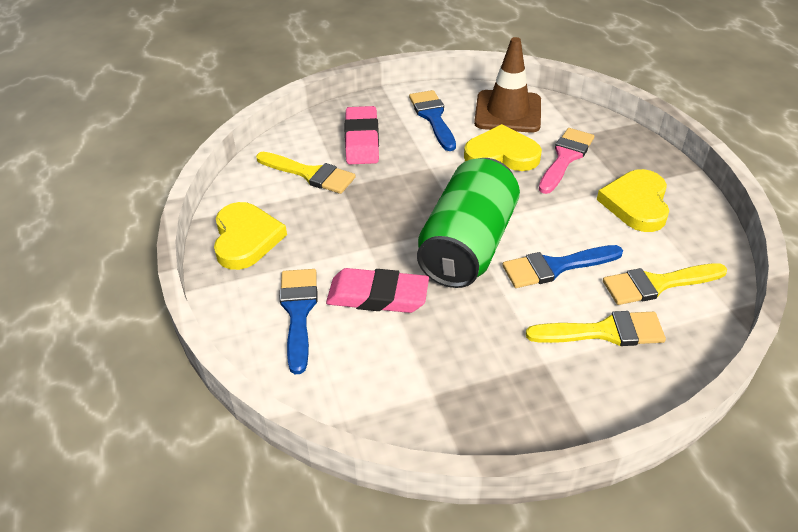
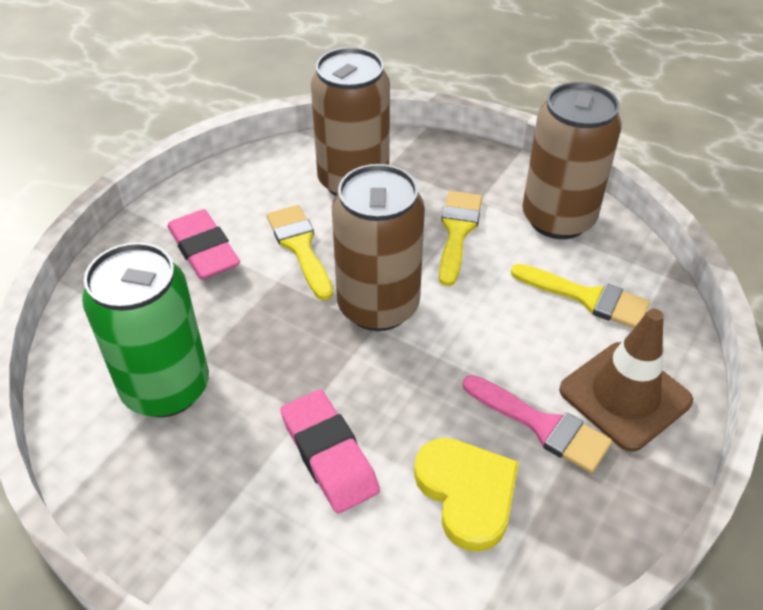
blue brush: [279,269,318,374] [409,90,456,151] [502,245,623,288] = 3 -> none = 0
brown can: none = 0 -> [311,47,390,196] [332,164,425,331] [522,82,622,239] = 3
yellow heart: [214,202,287,270] [464,124,542,171] [597,169,669,232] = 3 -> [414,438,519,552] = 1

